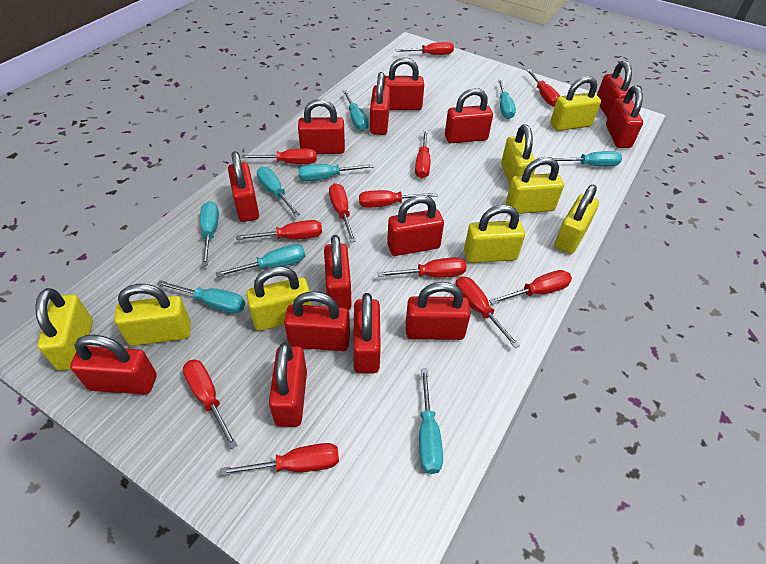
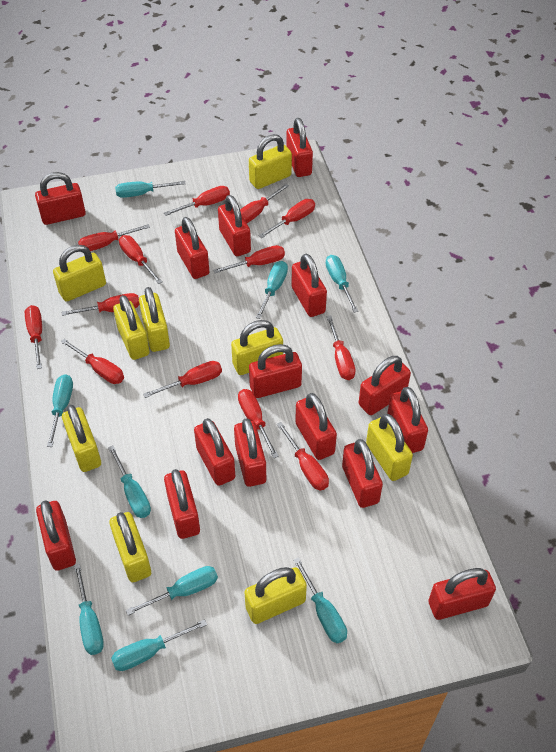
red padlock: [70,335,157,395] [228,151,259,222] [269,342,307,427] [284,291,350,351] [298,99,345,154] [324,235,352,310] [353,293,381,373] [370,72,390,135] [385,57,424,110] [387,195,444,256] [406,282,471,340] [445,88,493,143] [597,61,634,118] [606,86,643,148] = 14 -> [35,172,86,225] [36,500,76,571] [164,469,200,539] [175,217,209,279] [194,418,235,486] [218,195,251,256] [234,418,266,487] [249,344,302,398] [286,118,313,177] [291,254,327,317] [295,393,337,460] [342,439,383,508] [359,356,411,415] [387,387,428,453] [428,568,496,620] = 15
red screwdriver: [183,360,238,449] [220,443,339,476] [236,220,322,240] [242,149,317,164] [329,183,356,242] [359,190,438,208] [377,257,467,278] [396,42,454,55] [415,130,430,178] [455,276,520,348] [489,270,572,304] [527,69,560,106] = 12 -> [25,305,42,369] [61,339,124,384] [62,293,140,316] [78,224,150,251] [119,235,162,284] [143,361,222,398] [164,186,230,216] [213,245,285,273] [238,389,279,458] [240,184,289,223] [258,199,315,238] [277,422,329,490] [327,315,356,380] = 13
yellow padlock: [35,288,93,371] [114,284,191,346] [246,266,312,331] [464,205,525,263] [501,124,536,185] [506,157,564,214] [550,76,601,131] [554,185,599,254] = 8 -> [53,245,106,302] [62,405,101,472] [109,512,151,582] [113,295,150,360] [139,287,170,352] [231,320,283,375] [244,567,307,624] [249,134,292,189] [366,414,413,481] = 9

